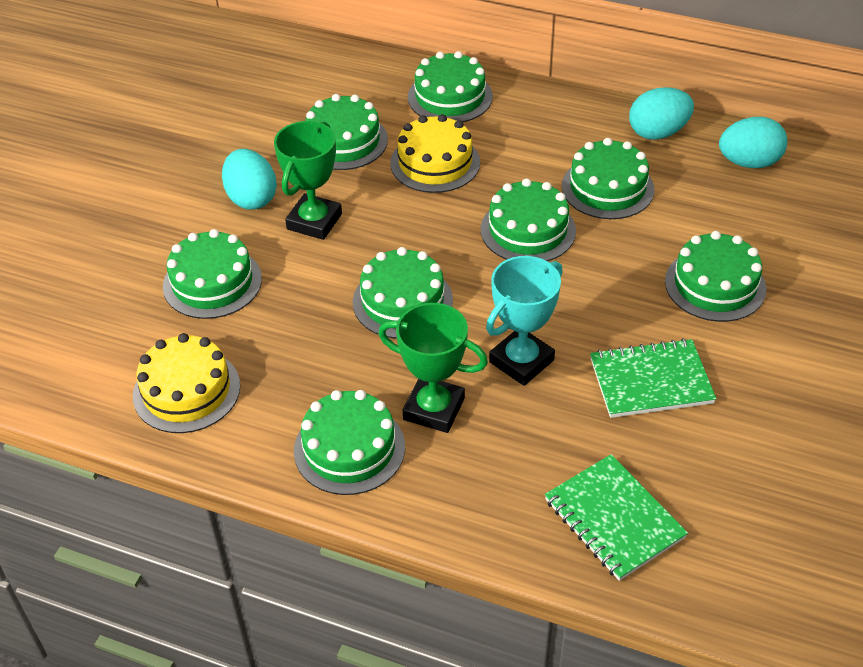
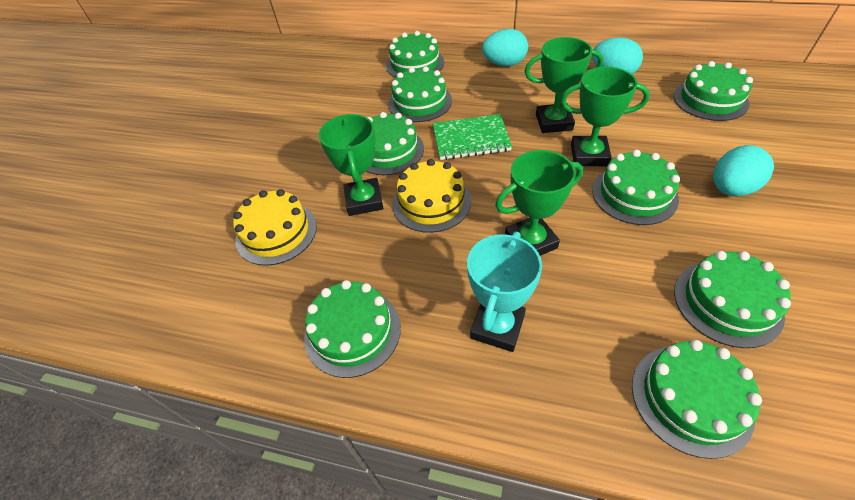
green notebook: [545,454,688,581] [590,338,716,418] = 2 -> [433,114,512,160] = 1
green trophy: [274,121,342,240] [378,303,488,433] = 2 -> [319,114,383,216] [495,150,583,256] [524,37,603,133] [560,67,650,166] = 4

